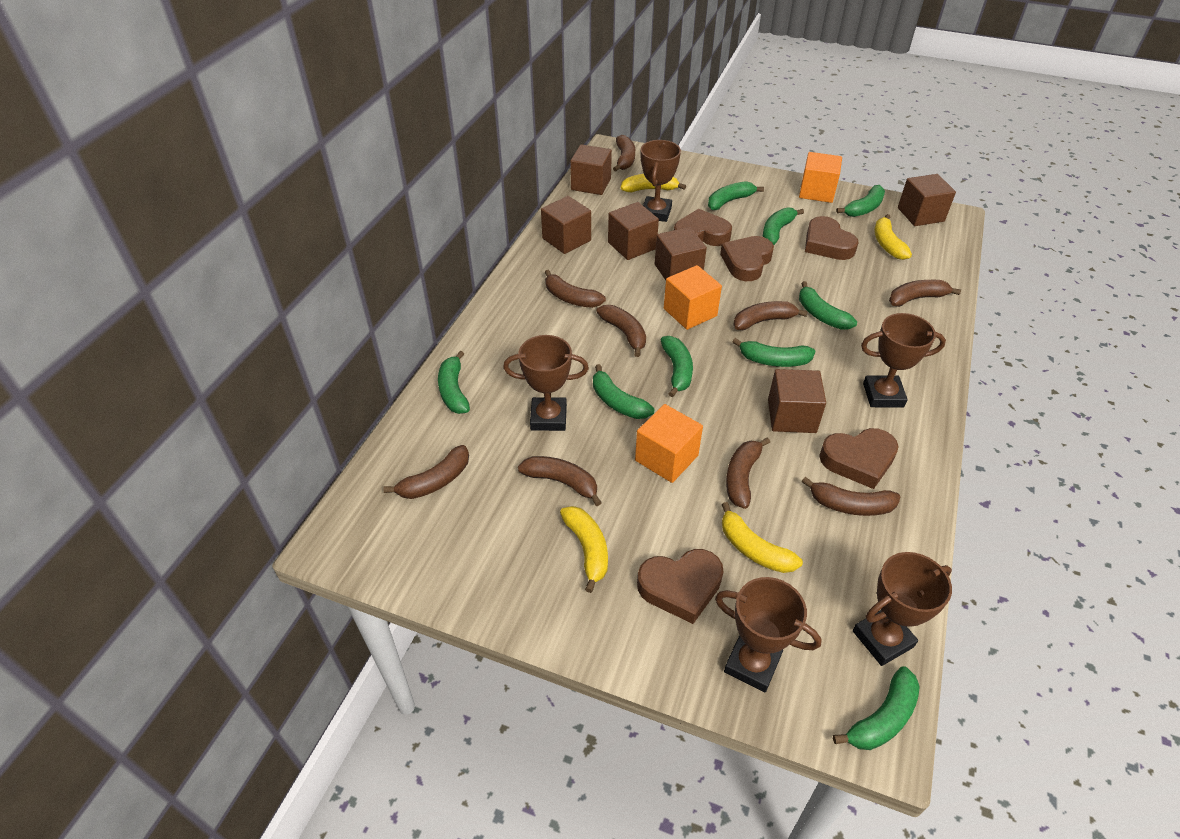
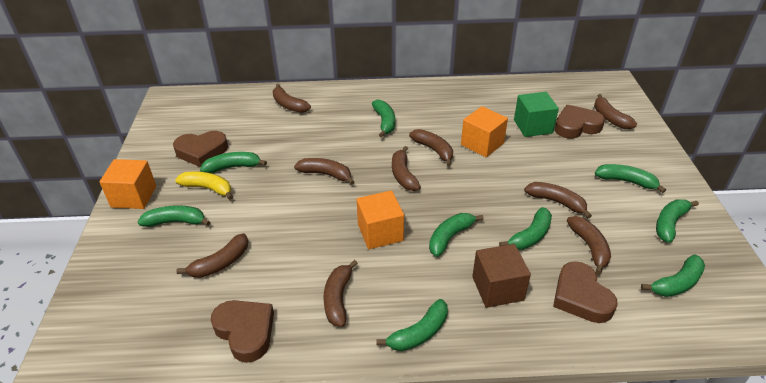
brown cube: [541,196,591,254] [570,144,612,195] [608,202,659,260] [655,227,707,280] [768,369,826,433] [898,174,956,226] = 6 -> [472,244,531,308] = 1
brown heart: [637,549,724,624] [674,209,732,246] [720,236,774,281] [805,216,858,260] [819,428,899,489] = 5 -> [173,131,228,167] [211,300,274,363] [553,261,617,323] [555,105,605,139] = 4
brown trophy: [503,335,589,431] [640,140,681,222] [715,577,822,692] [853,552,952,666] [861,313,946,407] = 5 -> none = 0
green cube: none = 0 -> [514,92,559,137] = 1
yellow banana: [560,506,608,593] [621,174,686,192] [722,502,803,573] [874,214,912,260] = 4 -> [175,171,233,200] = 1

